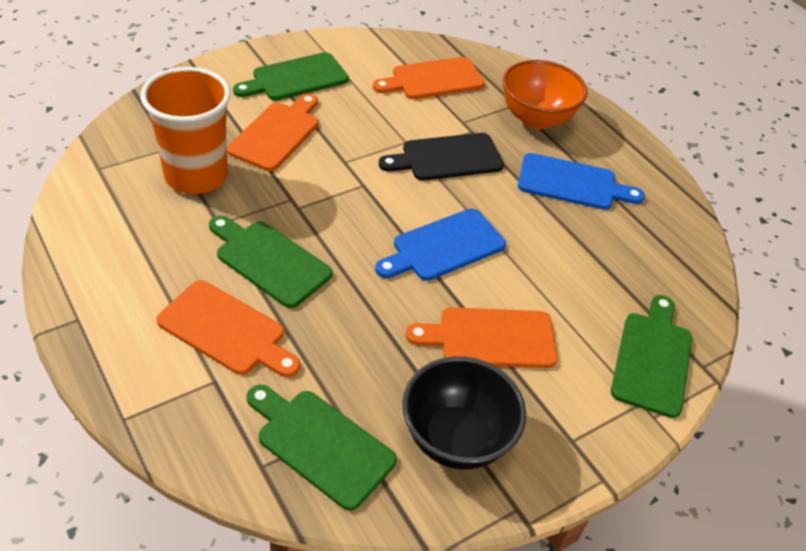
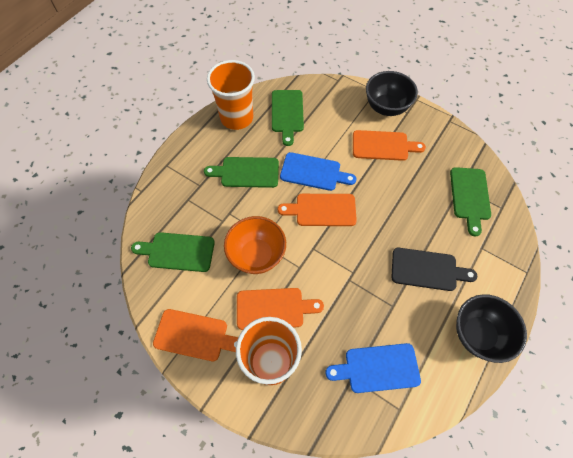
black bowl: [402,356,526,469] = 1 -> [366,71,418,116] [456,294,527,363] = 2
orange cup: [140,67,231,194] = 1 -> [207,60,255,130] [236,317,302,385] = 2

